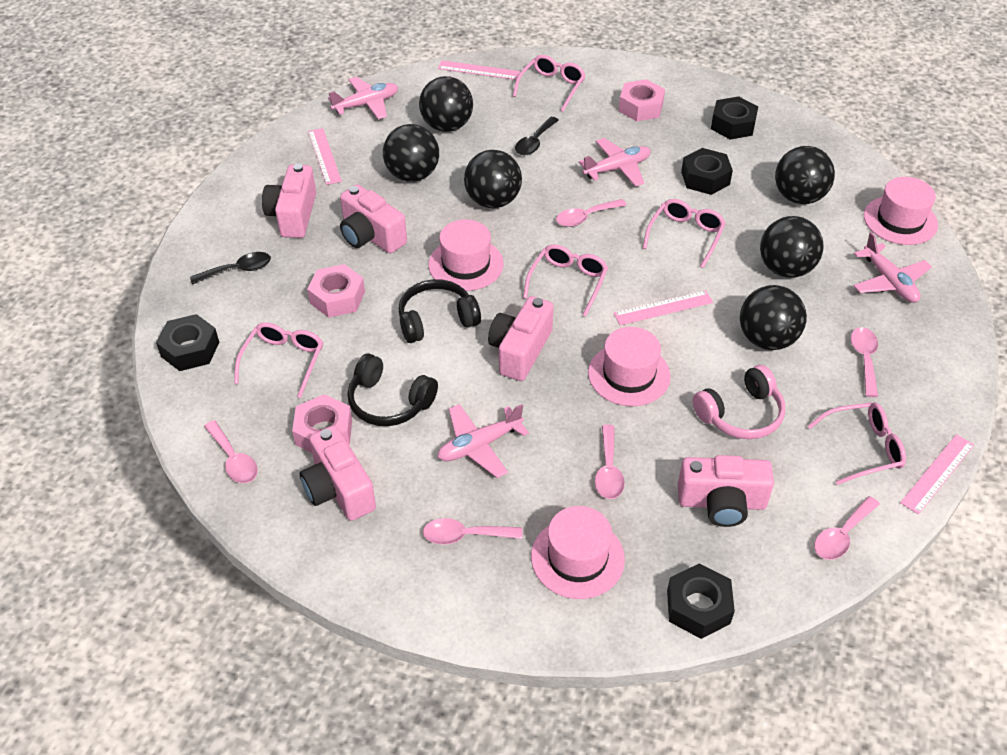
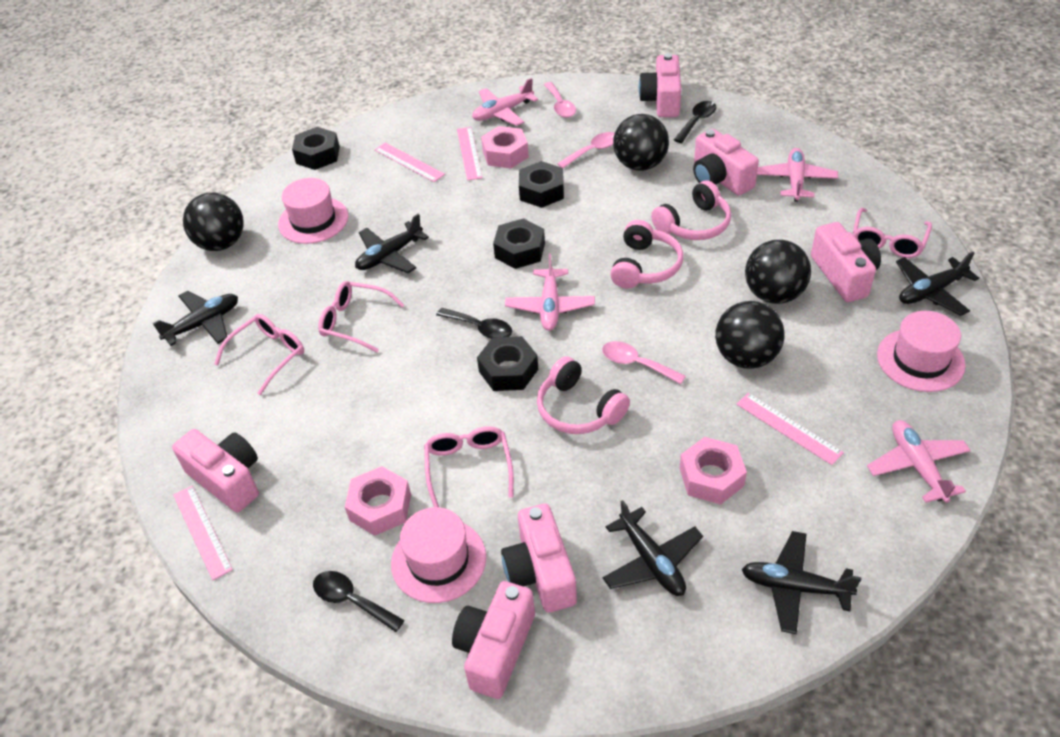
black ball: [383,124,439,182] [419,76,473,132] [464,150,522,208] [740,285,807,350] [760,216,824,278] [775,146,835,204] = 6 -> [183,193,244,251] [613,114,669,171] [715,301,785,369] [745,240,811,304] = 4
black headphones: [347,353,438,426] [398,279,481,343] = 2 -> none = 0
black plane: none = 0 -> [152,291,238,346] [355,214,429,273] [603,500,703,596] [741,531,861,634] [896,252,979,316] = 5
black spoon: [190,252,271,284] [515,117,559,155] = 2 -> [313,571,405,632] [436,308,512,339] [674,101,717,143] = 3
pink camera: [262,164,316,238] [300,425,376,521] [340,184,407,254] [488,296,554,381] [678,455,774,527] = 5 -> [172,429,259,512] [452,581,535,699] [501,504,577,613] [639,53,681,117] [693,129,759,196] [811,222,881,302] = 6
pink glasses: [234,322,323,398] [513,55,586,112] [523,244,608,317] [643,199,726,268] [808,402,906,485] = 5 -> [214,314,304,395] [318,281,404,352] [424,426,514,507] [853,208,932,258] = 4
pink hat: [428,220,504,291] [531,506,625,599] [588,327,671,406] [864,177,938,245] = 4 -> [278,178,348,244] [391,507,486,603] [877,311,966,392] = 3
pink headphones: [693,365,785,439] = 1 -> [537,356,630,434] [610,220,683,288] [651,180,731,240] = 3
pink spoon: [204,420,258,483] [423,518,522,545] [556,199,627,227] [595,425,625,499] [814,496,880,560] [851,327,878,397] = 6 -> [544,82,576,118] [557,132,615,168] [602,341,686,384] = 3

